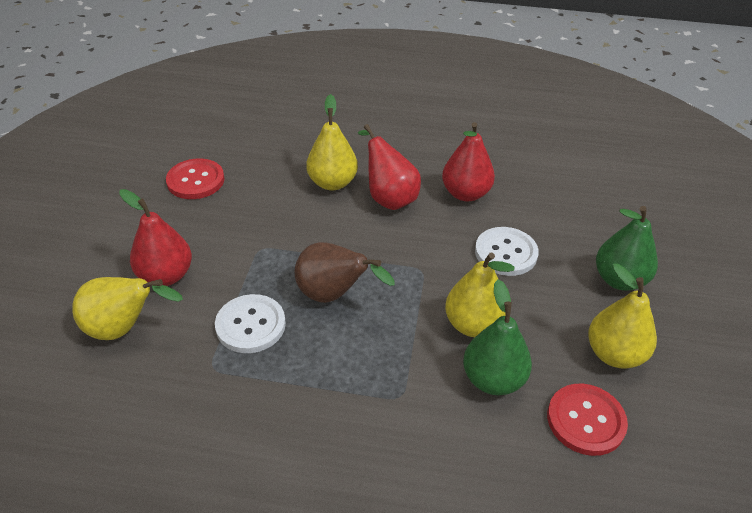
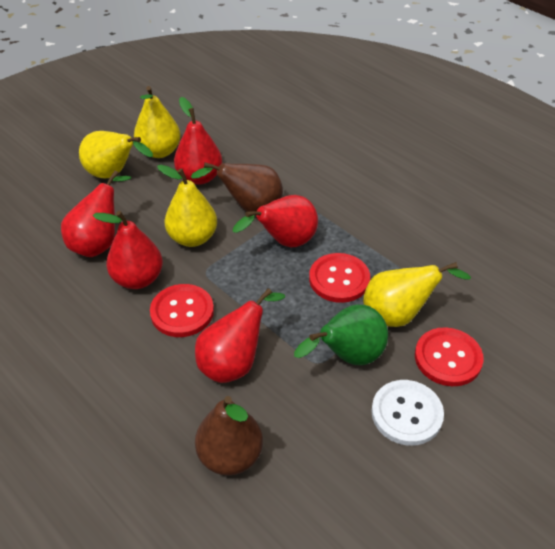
brown pear: [295,242,395,303] = 1 -> [191,162,283,212] [195,396,263,476] = 2
green pear: [463,279,532,395] [596,206,658,291] = 2 -> [294,305,388,365] = 1
red button: [166,159,224,199] [547,384,628,456] = 2 -> [150,284,214,337] [309,253,370,303] [415,327,484,386] = 3
red pear: [119,189,192,286] [358,124,421,210] [442,122,495,201] = 3 -> [61,170,131,257] [93,211,163,289] [174,97,222,185] [195,288,285,383] [233,195,318,247] = 5
white button: [215,294,286,353] [475,227,539,276] = 2 -> [371,380,444,446] = 1

